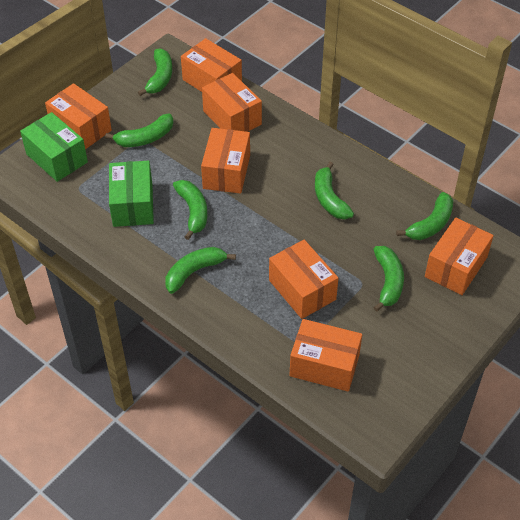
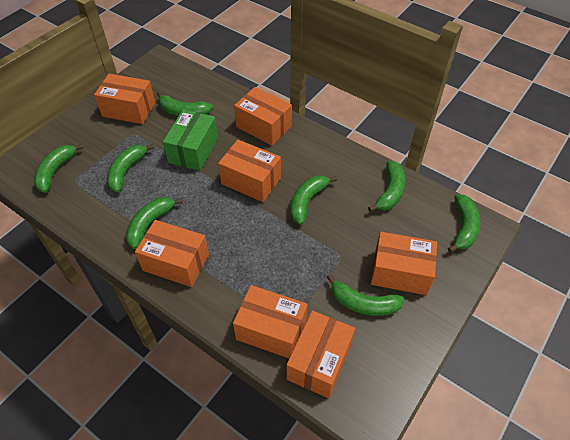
green banana: [105,113,174,147] [138,48,172,96] [165,247,236,294] [173,180,208,240] [315,161,354,219] [373,246,404,312] [396,192,453,240] = 7 -> [34,144,84,193] [107,144,154,192] [126,197,183,249] [157,91,213,116] [291,175,337,225] [327,274,405,316] [368,161,405,212] [448,194,480,253] = 8
green box: [20,112,88,182] [109,161,154,227] = 2 -> [163,109,218,171] = 1

